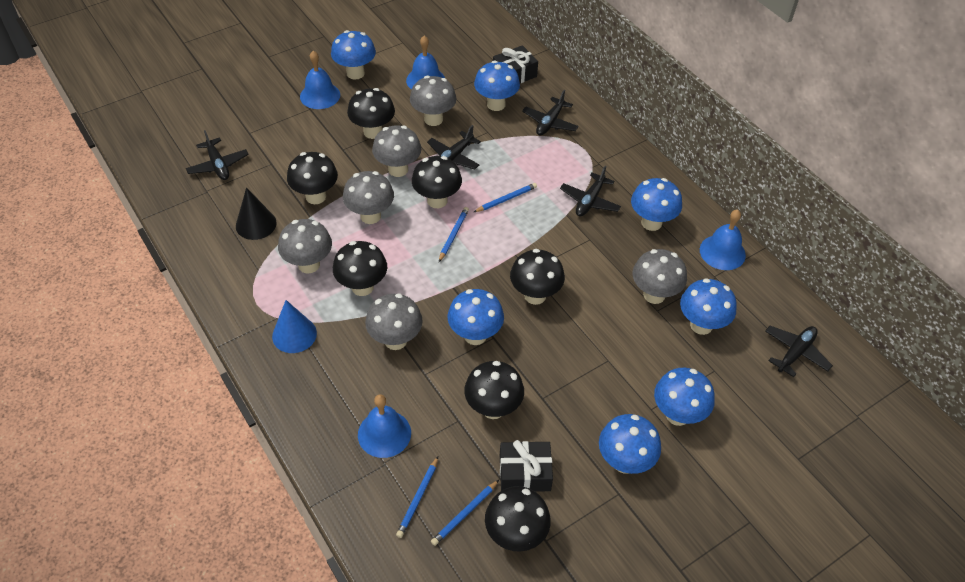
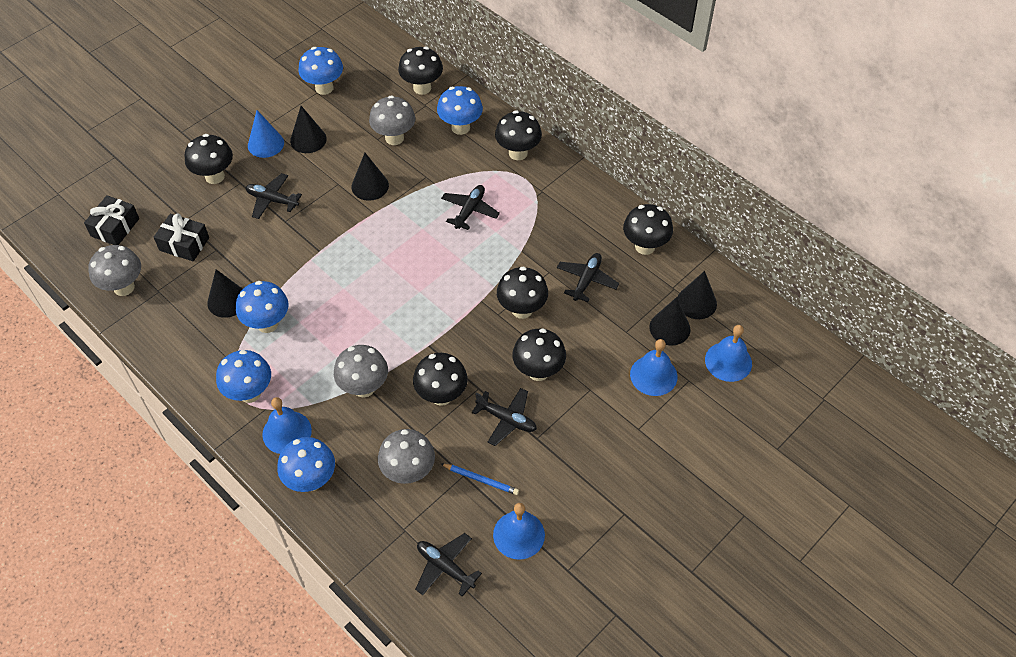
black cone: [236,187,277,240] = 1 -> [207,269,243,318] [290,106,327,153] [352,153,389,201] [649,297,690,345] [677,271,717,319] = 5
blue mushroom: [331,30,376,79] [448,289,504,345] [474,60,520,111] [599,414,661,474] [631,178,682,231] [654,368,715,426] [680,278,737,335] = 7 -> [216,350,271,403] [236,281,289,333] [277,437,335,492] [298,47,343,95] [437,86,483,135] = 5
blue pencil: [396,457,438,538] [431,480,499,546] [439,207,469,262] [474,183,537,212] = 4 -> [441,464,519,495] = 1
grey mushroom: [278,219,332,273] [343,171,394,224] [365,294,423,350] [372,125,421,177] [410,76,456,126] [632,249,687,304] = 6 -> [88,245,141,296] [334,345,388,398] [369,95,415,145] [378,429,435,484] = 4

